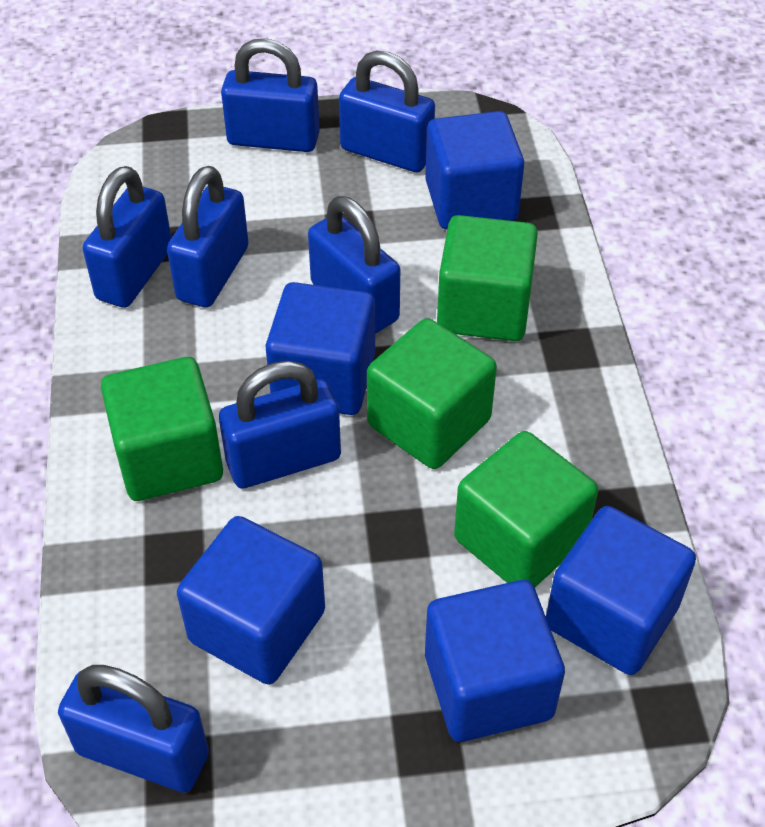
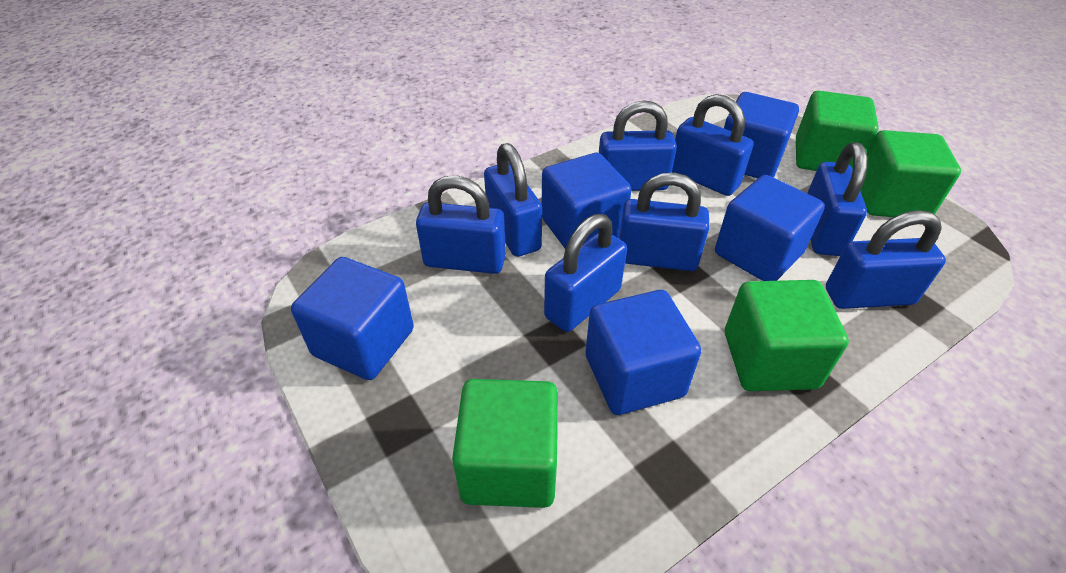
blue padlock: [58,665,209,793] [83,166,171,308] [167,166,249,308] [219,361,341,488] [221,38,320,152] [308,196,400,334] [339,51,435,172] = 7 -> [416,175,506,274] [484,143,542,257] [544,214,627,332] [599,100,677,191] [619,172,710,271] [672,94,754,196] [807,142,867,256] [826,210,946,309] = 8

